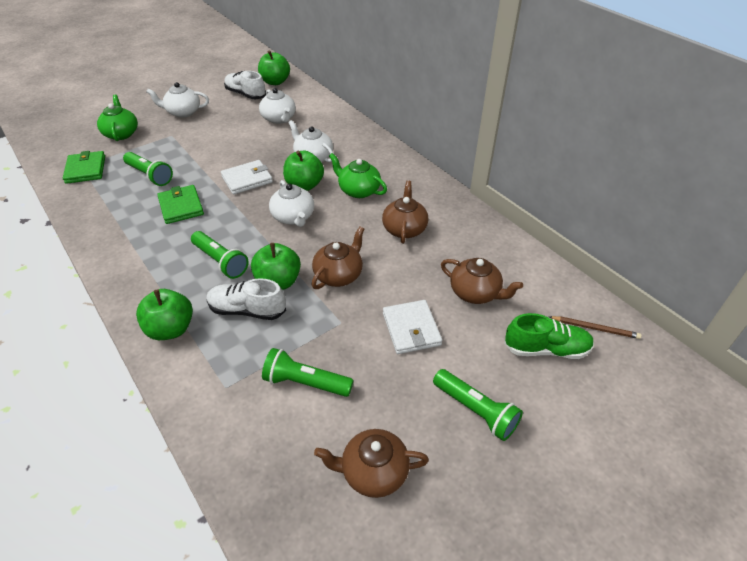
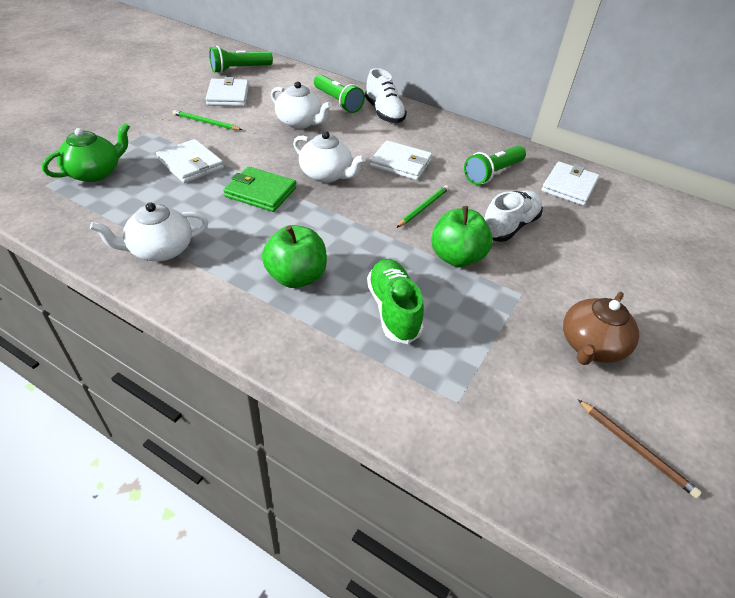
brown teapot: [312,226,364,289] [314,429,429,498] [382,181,429,244] [441,258,523,304] = 4 -> [563,292,639,365] = 1
green apple: [136,289,193,340] [251,243,301,290] [258,50,290,85] [283,151,324,191] = 4 -> [262,225,327,288] [431,206,493,267] = 2
green flashlight: [123,152,173,186] [191,231,249,279] [262,348,354,397] [433,369,523,441] = 4 -> [209,46,273,73] [314,74,365,113] [464,146,526,185] = 3
green pencil: none = 0 -> [173,110,242,130] [396,185,449,228] = 2
green teapot: [97,95,138,141] [329,153,387,198] = 2 -> [42,123,130,182] = 1
green wallet: [63,151,105,184] [157,185,204,224] = 2 -> [224,167,296,212] = 1
white teapot: [146,82,209,118] [259,88,296,124] [269,180,314,227] [288,120,334,162] = 4 -> [90,202,208,261] [271,81,332,129] [293,131,366,183] = 3
white wallet: [221,160,273,195] [383,300,442,354] = 2 -> [156,139,224,183] [206,77,249,106] [370,140,432,180] [541,162,599,206] = 4

